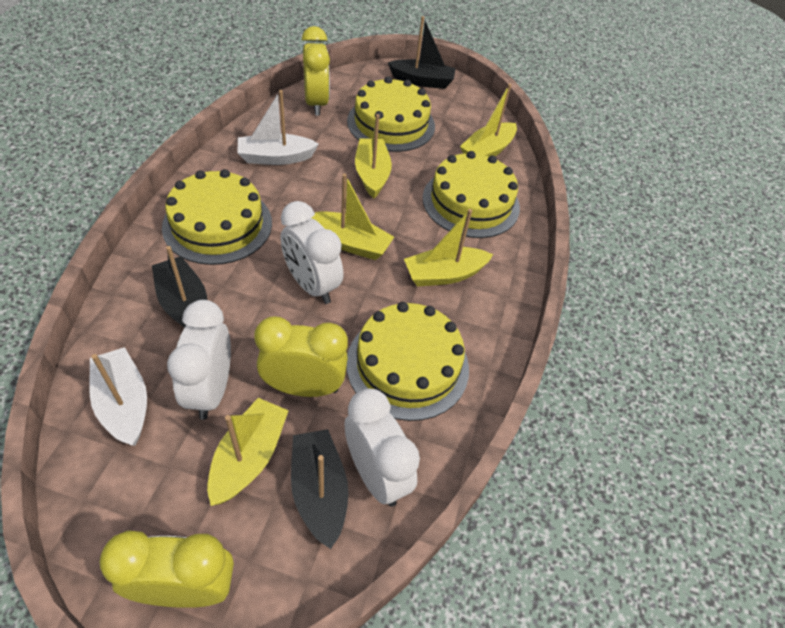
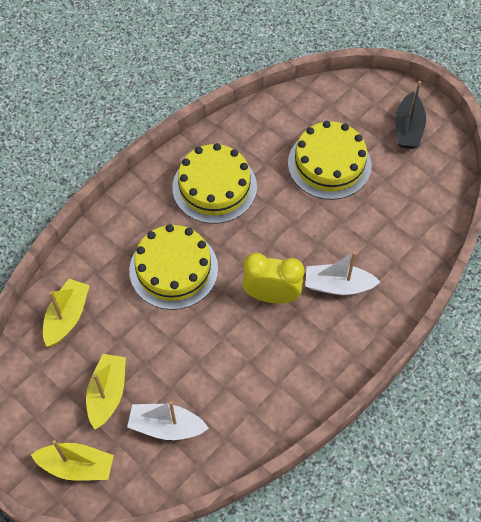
black boat: [152,246,207,328] [291,429,348,549] [388,16,456,89] = 3 -> [395,81,426,149] = 1
white clock: [167,300,231,420] [281,201,344,304] [345,389,420,507] = 3 -> none = 0
yellow boat: [207,398,289,506] [312,173,394,260] [355,114,392,198] [404,209,493,286] [460,84,517,156] = 5 -> [31,440,114,481] [43,279,90,347] [86,354,126,429] = 3
yellow cake: [162,169,272,265] [347,77,435,152] [347,302,469,421] [422,151,520,238] = 4 -> [129,224,218,310] [172,143,257,224] [288,121,371,200] = 3
yellow clock: [99,530,234,608] [254,317,348,397] [302,26,330,116] = 3 -> [242,253,304,304] = 1

